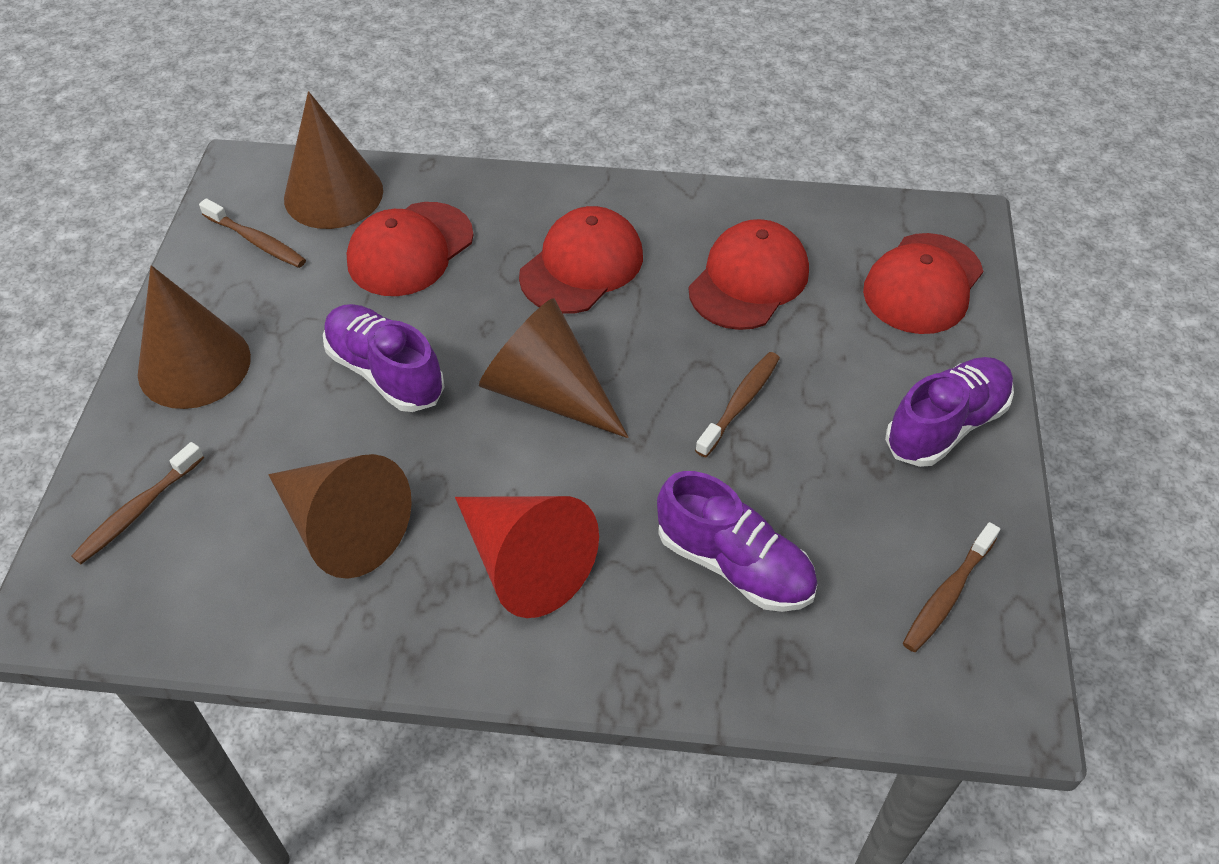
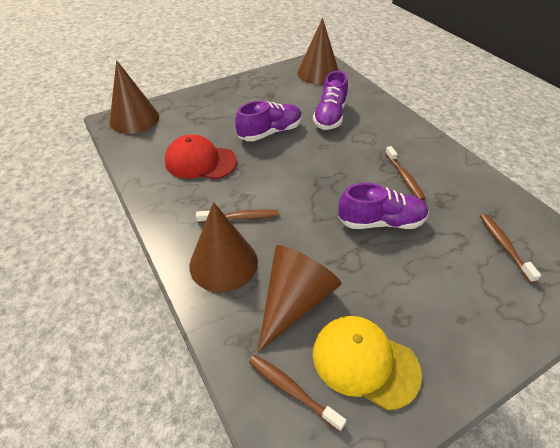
red cap: [347,202,474,296] [519,206,643,314] [689,219,809,330] [863,233,983,334] = 4 -> [165,134,237,179] = 1
red cone: [455,496,599,618] = 1 -> none = 0
yellow cap: none = 0 -> [313,316,422,411] = 1

